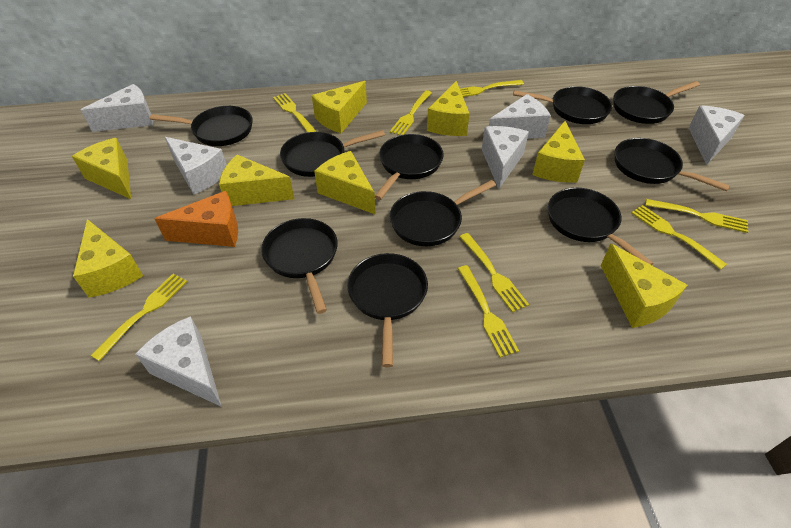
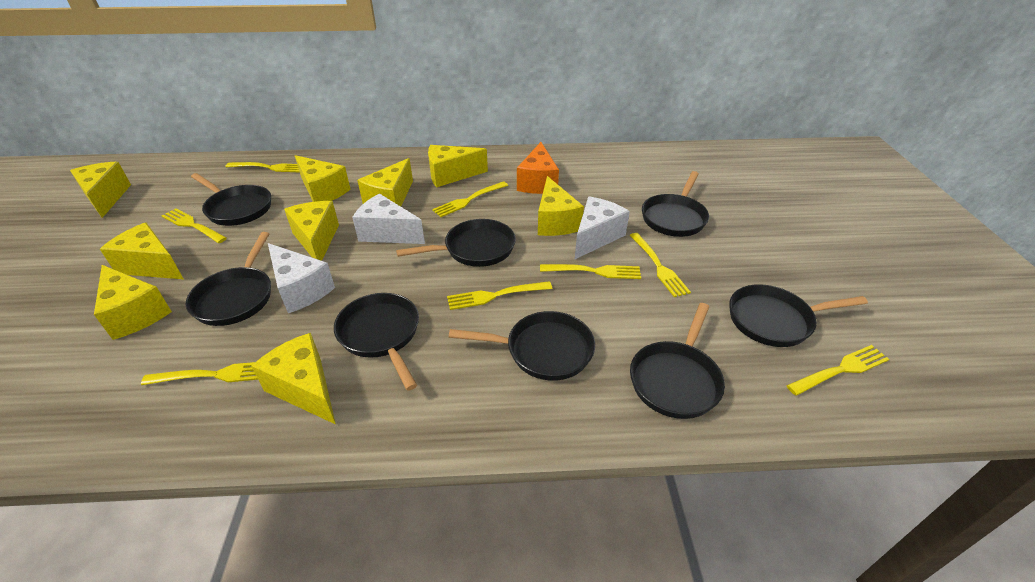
black pan: [150,106,252,146] [261,218,338,314] [280,130,385,177] [347,253,428,367] [375,134,444,200] [389,180,496,246] [513,86,612,124] [548,188,654,265] [613,81,700,124] [615,138,730,191] = 10 -> [186,232,271,326] [191,173,271,226] [334,293,419,391] [396,219,516,267] [449,311,595,381] [630,303,725,419] [642,171,709,237] [729,284,868,347] = 8
white cheese: [81,84,153,132] [135,316,222,407] [165,137,227,195] [482,126,529,189] [489,94,551,139] [689,105,745,165] = 6 -> [268,243,335,313] [352,194,425,244] [575,196,630,259] = 3
yellow cheese: [72,138,131,199] [73,219,143,298] [219,155,294,206] [312,81,367,133] [314,151,376,215] [427,81,470,136] [532,121,585,183] [600,244,687,328] = 8 -> [70,162,131,218] [94,265,172,340] [100,222,183,279] [251,333,336,425] [284,201,339,261] [295,155,351,202] [357,158,413,206] [428,145,488,187] [538,176,584,236] = 9

